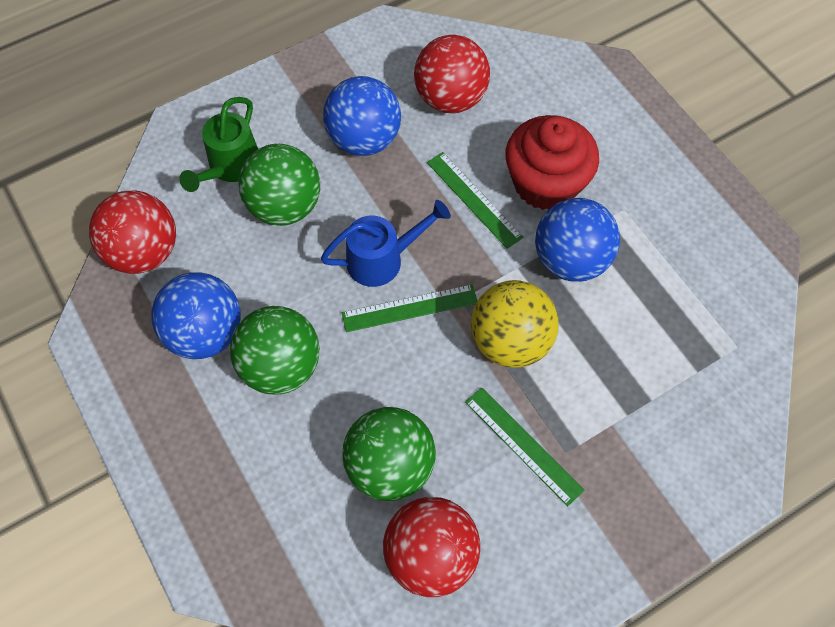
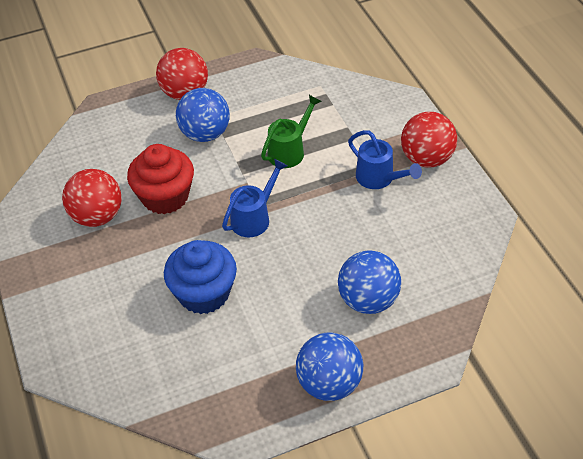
blue cupcake: none = 0 -> [164,240,237,314] = 1
blue watering can: [321,200,451,287] = 1 -> [222,159,287,237] [348,130,422,189] = 2
green ball: [230,306,320,395] [239,144,320,226] [342,407,436,501] = 3 -> none = 0
green ruler: [342,284,477,332] [427,152,523,249] [465,388,584,506] = 3 -> none = 0
yellow ball: [471,280,558,368] = 1 -> none = 0

